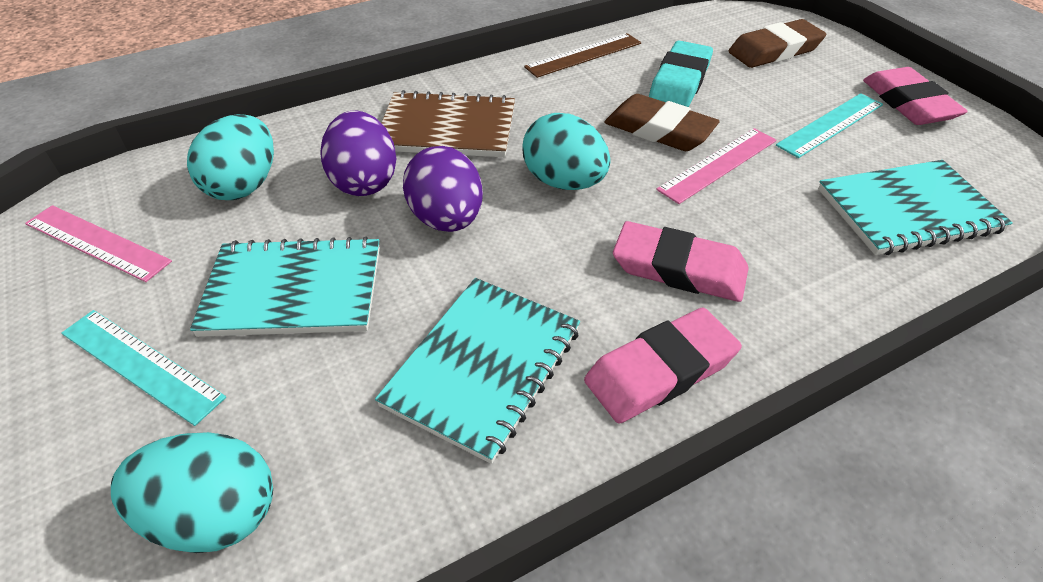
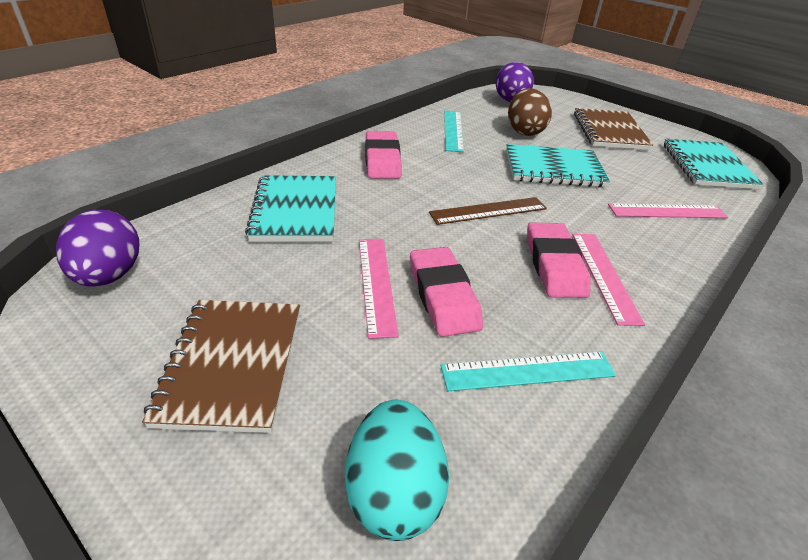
brown egg: none = 0 -> [508,88,552,136] = 1
brown eraser: [604,94,720,151] [729,19,826,68] = 2 -> none = 0
brown notebook: [382,90,515,157] = 1 -> [142,300,300,433] [574,108,653,150] = 2
pink ruler: [25,205,172,282] [656,128,776,204] = 2 -> [359,239,399,339] [572,234,645,326] [608,203,728,218] = 3
turquoise egg: [111,432,273,553] [187,114,274,200] [523,113,610,190] = 3 -> [345,400,449,541] = 1
turquoise eraser: [649,41,713,107] = 1 -> none = 0

